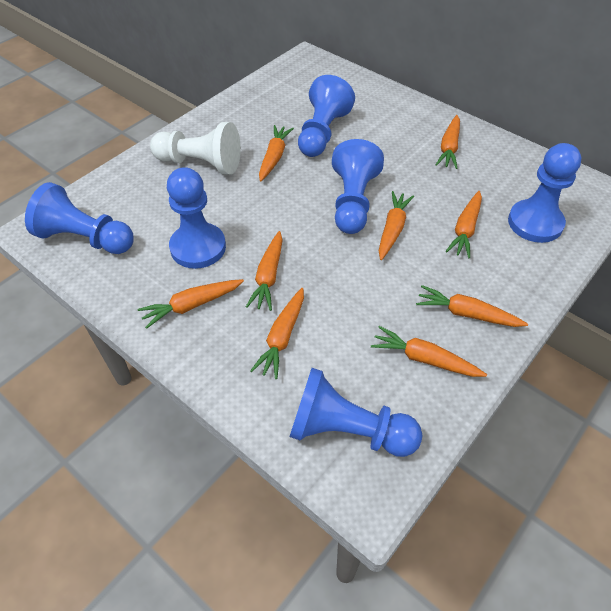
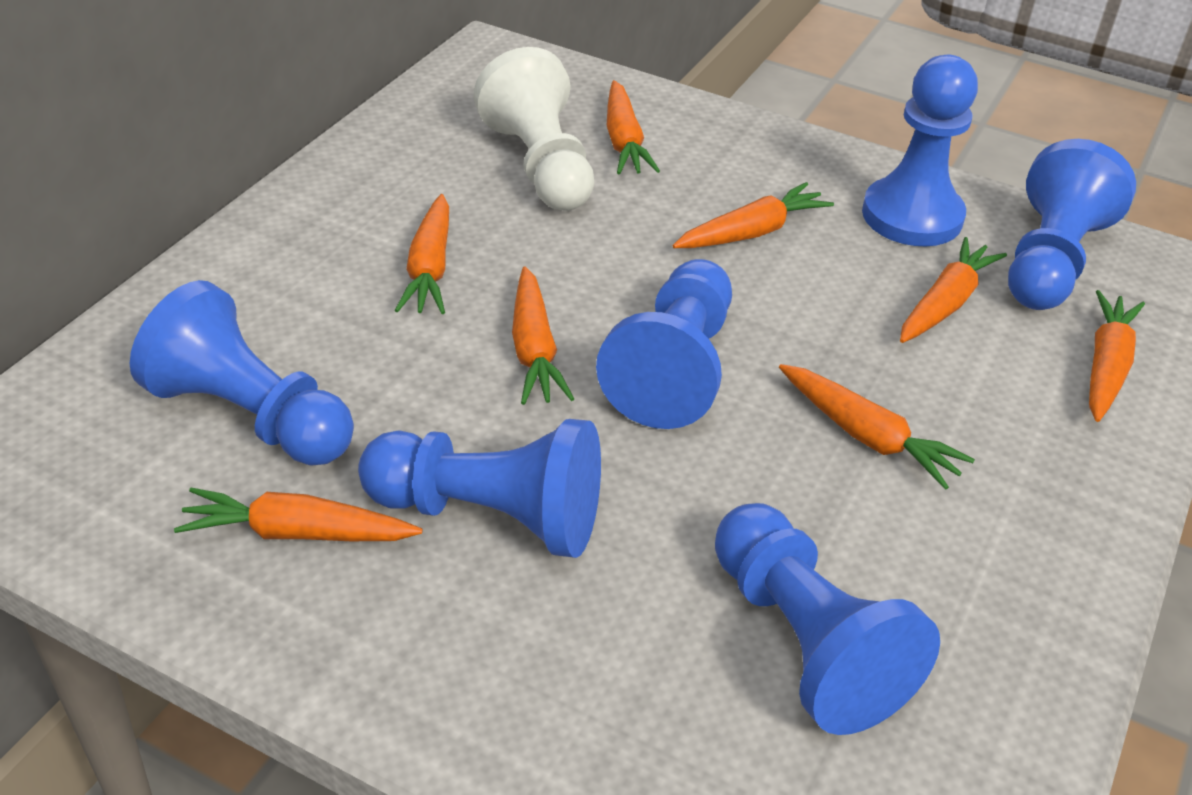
orange carrot: [138,279,244,329] [246,231,283,311] [250,288,304,379] [259,125,294,182] [371,326,487,377] [379,191,414,260] [416,285,528,327] [436,115,460,169] [446,191,482,259] = 9 -> [174,488,422,541] [395,194,449,314] [512,266,574,405] [607,80,660,175] [672,182,834,248] [779,364,975,490] [900,237,1007,343] [1089,290,1145,422] = 8

